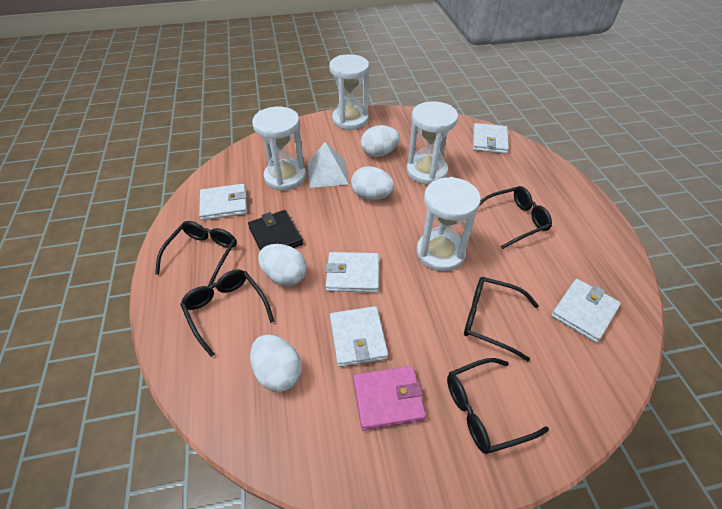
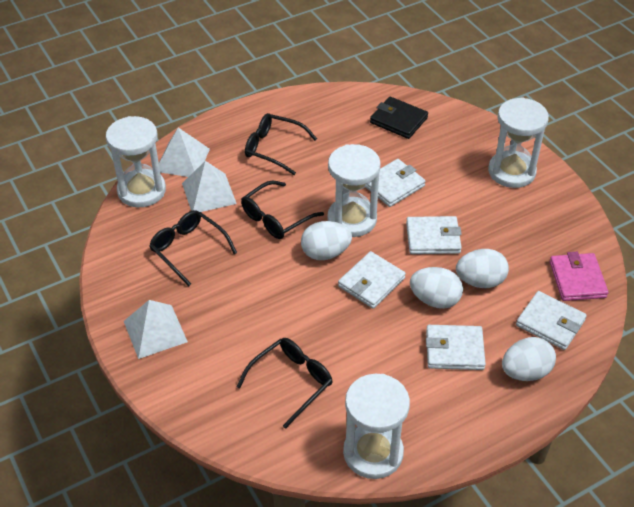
black glasses: [155,221,237,287] [180,269,275,357] [447,358,549,454] [464,277,539,361] [480,186,552,249] = 5 -> [149,210,237,286] [237,338,332,429] [241,180,324,239] [245,113,317,175] = 4
white pyramid: [307,142,349,188] = 1 -> [124,300,188,359] [159,127,210,177] [182,161,237,212] = 3

